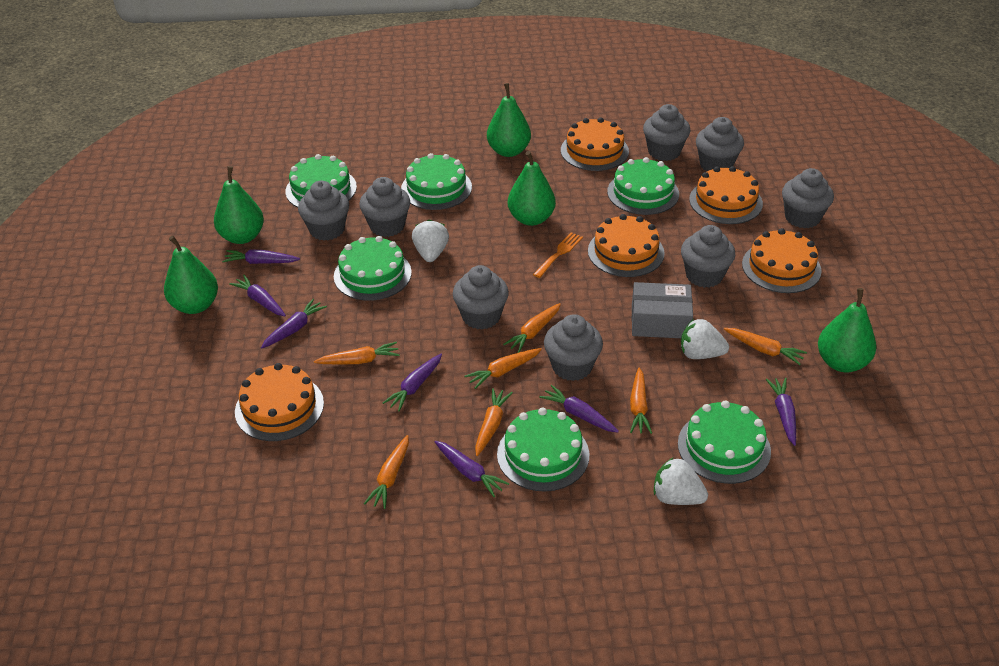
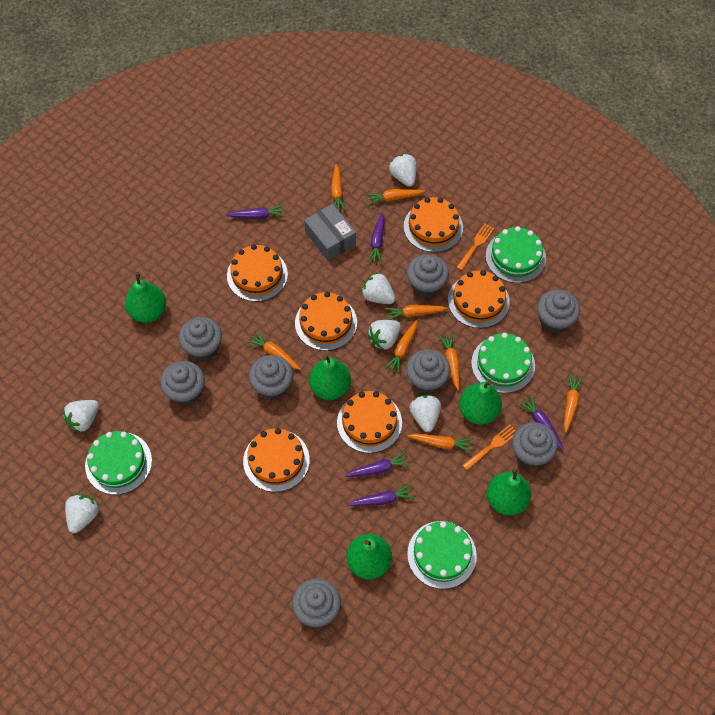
green cake: [285,154,357,207] [334,236,412,301] [401,153,472,210] [497,408,589,492] [607,157,679,215] [678,400,771,484] = 6 -> [85,431,152,495] [407,521,477,589] [471,333,535,393] [486,226,546,283] = 4
orange cake: [235,363,324,441] [561,117,629,171] [588,214,665,277] [689,166,763,224] [742,228,822,293] = 5 -> [227,244,288,302] [243,428,310,492] [295,292,357,351] [337,391,402,453] [404,197,463,252] [448,270,510,328] = 6
orange carrot: [314,342,400,365] [364,435,409,509] [464,348,542,389] [475,388,513,456] [503,303,561,353] [630,368,652,434] [724,328,807,365] = 7 -> [246,331,301,370] [331,164,346,212] [366,189,425,205] [384,320,417,374] [385,304,447,320] [407,434,474,453] [438,333,460,391] [564,373,583,433] = 8
orange fork: [533,232,583,278] = 1 -> [456,223,494,270] [462,425,516,471] = 2
purple carrot: [222,249,300,264] [229,275,286,316] [261,299,327,348] [383,354,442,412] [434,441,509,497] [539,385,619,433] [766,378,796,446] = 7 -> [226,205,285,219] [345,451,411,477] [348,483,416,506] [367,213,385,264] [518,395,564,450] = 5
white strawberry: [412,220,449,262] [654,458,708,505] [681,319,729,359] = 3 -> [63,400,99,433] [65,494,99,533] [361,272,395,304] [367,320,401,350] [389,154,416,187] [409,395,441,432] = 6

